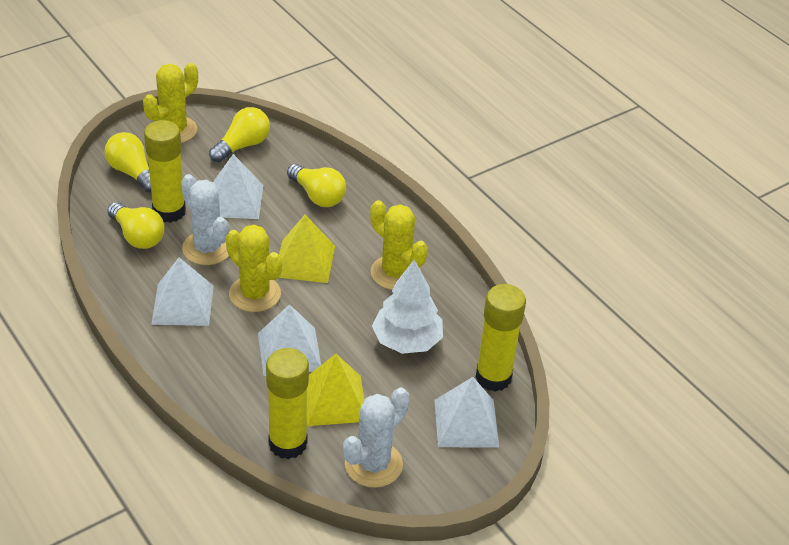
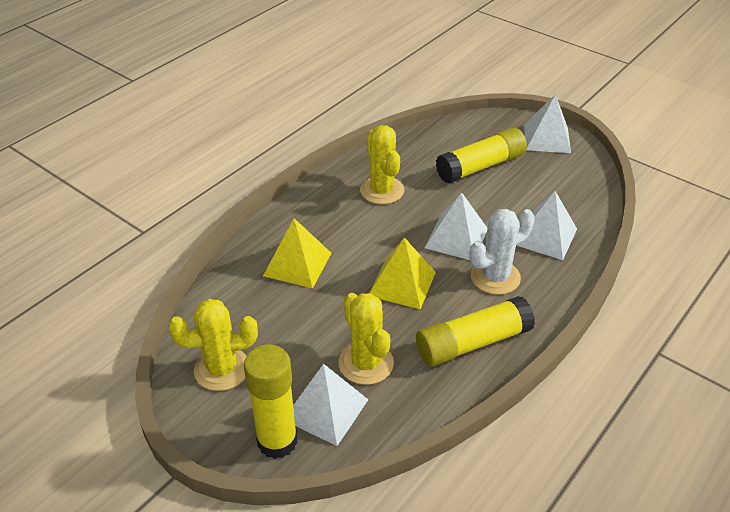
white cactus: [181,174,229,265] [343,387,410,488] = 2 -> [469,209,535,295] = 1
white tree: [372,260,443,354] = 1 -> none = 0
yellow light bulb: [105,132,151,193] [107,202,165,249] [209,107,270,162] [287,164,346,207] = 4 -> none = 0

